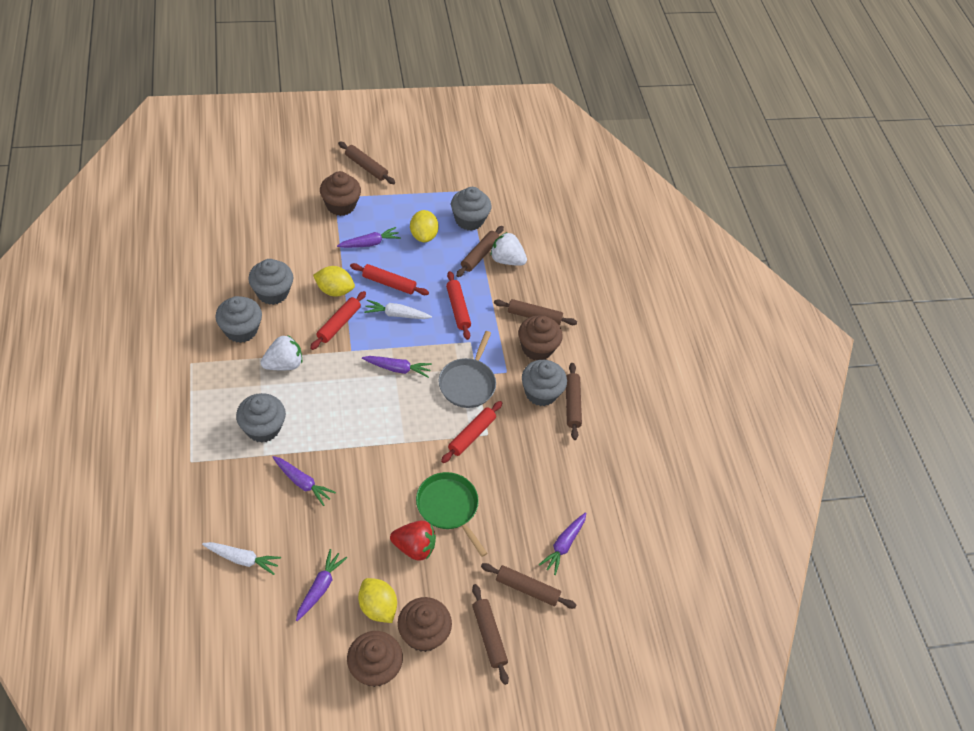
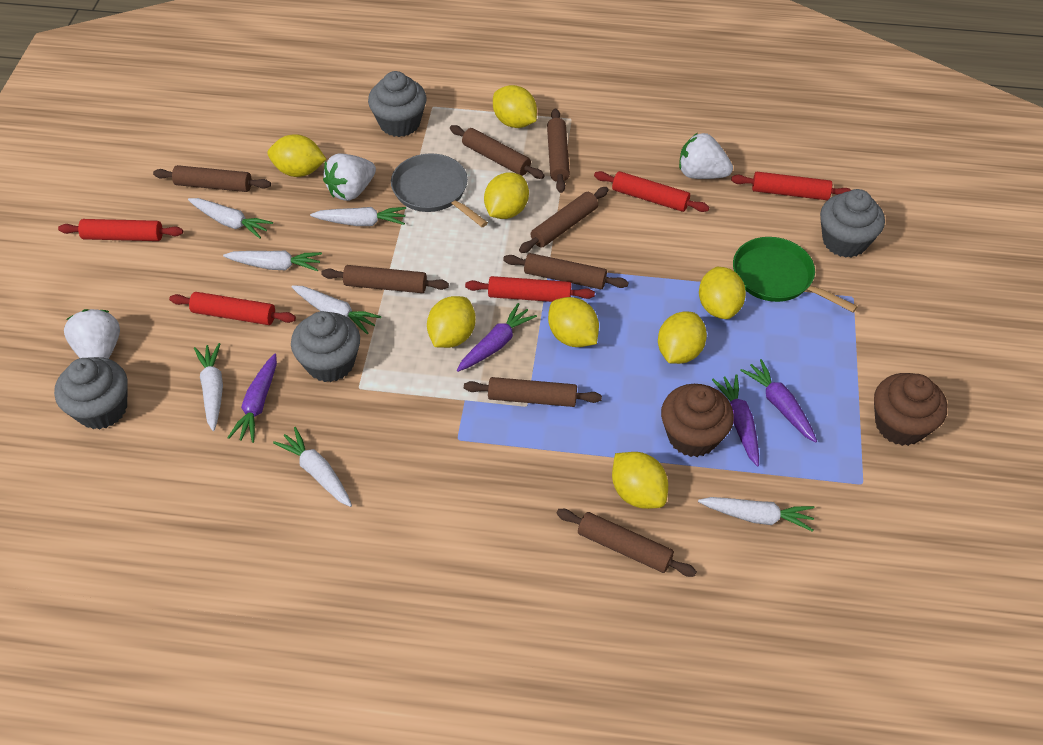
brown cupcake: [320,171,361,216] [347,631,403,687] [398,597,452,652] [519,316,563,360] = 4 -> [661,384,734,457] [874,373,947,446] = 2
brown rolling pin: [338,141,395,184] [456,226,504,277] [472,584,509,685] [481,563,577,609] [494,299,577,326] [566,363,582,440] = 6 -> [153,165,271,192] [321,265,449,293] [450,125,545,179] [464,377,602,407] [503,253,628,289] [519,187,609,253] [547,109,570,193] [556,509,697,577] = 8
grey cupcake: [215,296,262,343] [236,393,286,443] [248,259,293,305] [451,187,491,231] [522,360,567,406] = 5 -> [54,357,128,430] [291,311,360,382] [368,71,427,137] [820,189,885,258] = 4
purple carrot: [272,456,336,506] [296,549,347,621] [337,227,401,248] [362,356,432,378] [539,512,586,575] = 5 -> [227,354,277,443] [457,303,537,372] [712,374,759,466] [740,359,817,443] = 4
red rolling pin: [310,291,366,350] [350,263,429,295] [441,401,502,463] [446,271,471,340] = 4 -> [58,219,183,241] [169,292,296,325] [465,276,595,302] [594,171,709,212] [731,172,851,200] = 5
red strawberry: [390,521,436,561] = 1 -> none = 0
white carrot: [202,542,281,575] [364,300,432,319] = 2 -> [188,198,273,239] [194,343,223,431] [223,251,322,272] [273,427,352,507] [291,285,382,335] [310,207,406,226] [698,497,814,532] = 7
white strawberry: [261,335,302,370] [490,232,527,266] = 2 -> [64,309,120,359] [323,153,376,201] [679,133,733,179] = 3
yellow lemon: [313,266,355,297] [358,578,397,623] [410,210,439,242] = 3 -> [268,134,326,177] [427,296,476,348] [484,173,529,219] [493,85,537,128] [548,297,599,347] [612,452,668,509] [658,312,707,364] [699,267,746,319] = 8

